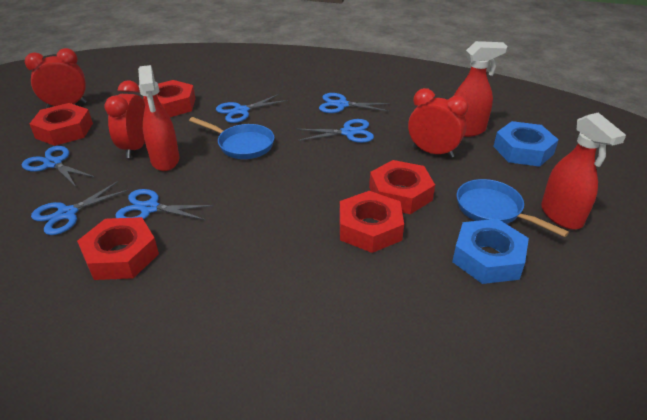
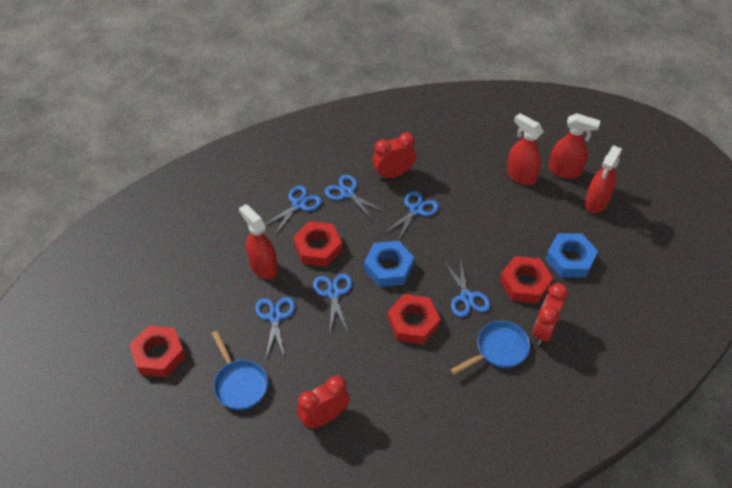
red nut: [30,103,93,146] [77,217,159,280] [143,80,195,117] [339,191,404,253] [369,160,435,214] = 5 -> [129,326,185,377] [293,221,342,267] [388,294,440,344] [500,256,553,304] = 4
red spray bottle: [138,65,179,171] [454,41,507,137] [541,113,626,230] = 3 -> [239,204,278,279] [507,113,544,185] [548,113,600,179] [585,146,623,213] = 4

